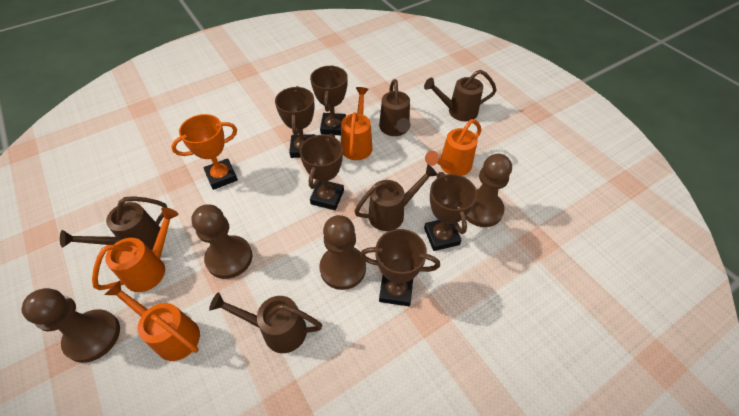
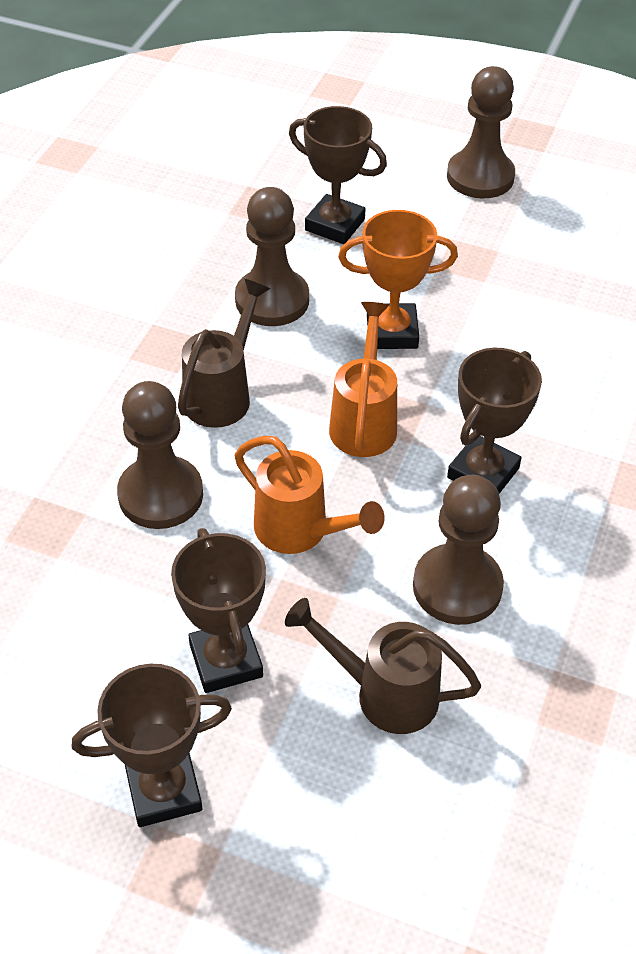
brown trophy: [275,86,315,158] [299,134,344,210] [310,65,347,135] [360,229,440,306] [424,172,477,251] = 5 -> [72,664,232,827] [171,528,266,693] [289,106,387,244] [447,348,542,494] = 4
brown watering can: [60,196,167,251] [209,292,322,353] [354,164,437,231] [379,79,411,136] [424,70,497,121] = 5 -> [178,279,270,428] [285,598,481,734] = 2
orange watering can: [92,207,179,292] [104,280,200,361] [341,87,372,160] [425,119,481,176] = 4 -> [234,436,385,554] [329,302,397,457] = 2

